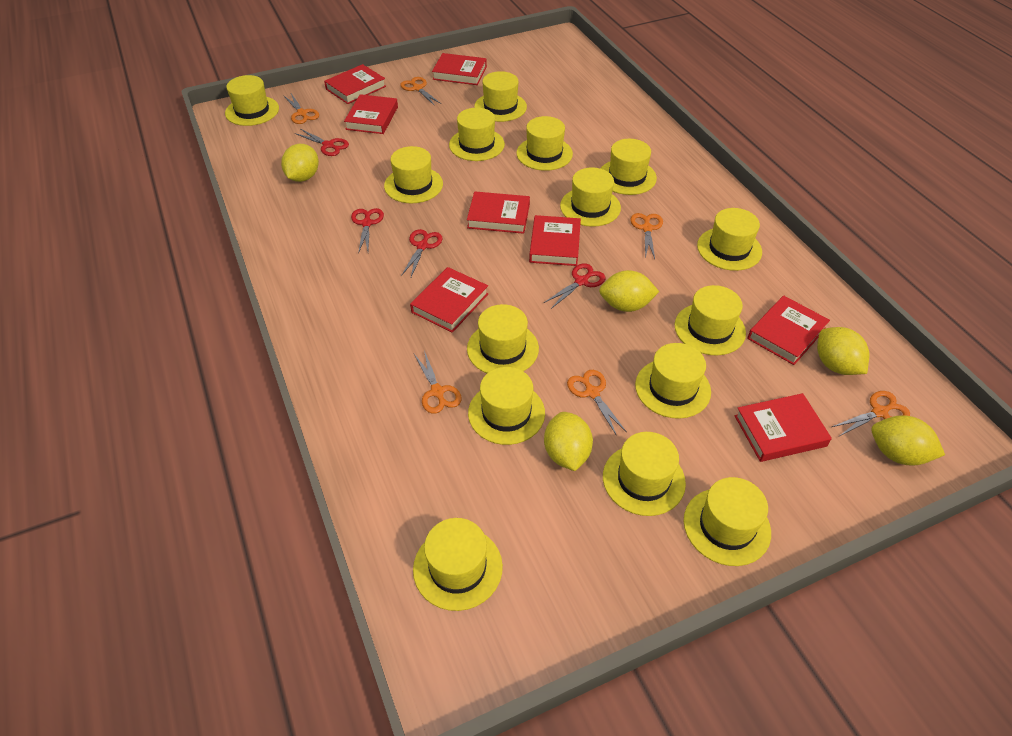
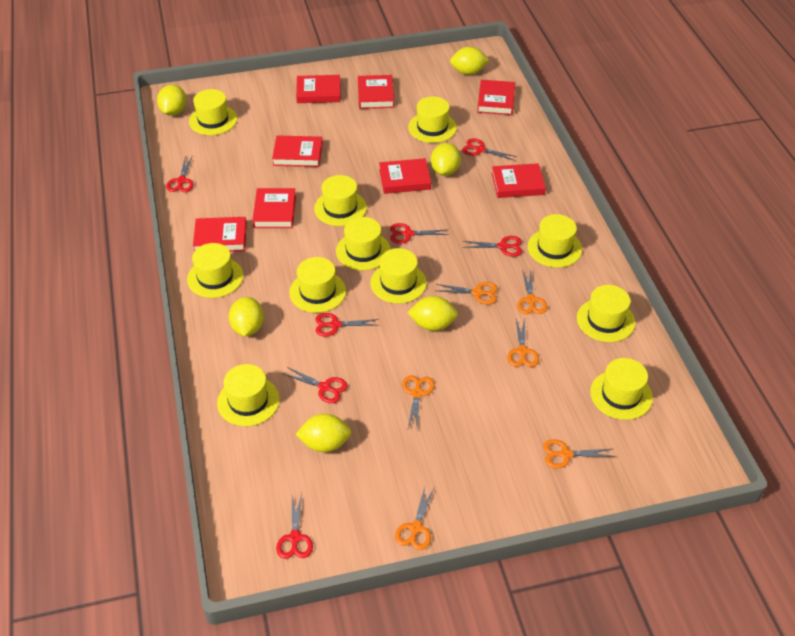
red scissors: [295,129,349,156] [351,208,384,254] [401,229,443,277] [544,263,606,309] = 4 -> [166,155,193,192] [276,493,313,559] [283,367,348,403] [315,313,379,337] [390,223,449,244] [462,138,517,161] [462,236,522,257] = 7
yellow hat: [225,75,279,126] [384,146,443,203] [413,518,503,611] [449,108,505,161] [467,304,539,373] [468,367,545,445] [474,71,527,122] [516,116,573,171] [560,167,621,227] [600,139,657,195] [603,432,686,516] [635,343,711,419] [674,285,746,356] [684,477,771,566] [697,208,762,271] = 15 -> [187,243,243,298] [189,89,237,135] [217,364,280,426] [289,257,346,313] [314,175,367,226] [336,217,390,270] [370,248,427,304] [408,96,457,143] [527,214,582,268] [577,285,635,342] [590,358,653,420] = 11
yellow lemon: [281,144,319,182] [544,412,593,471] [599,270,659,312] [817,327,870,375] [871,415,945,466] = 5 -> [157,85,186,116] [228,297,264,336] [295,414,351,452] [407,296,458,331] [431,143,461,176] [450,47,489,75] = 6

